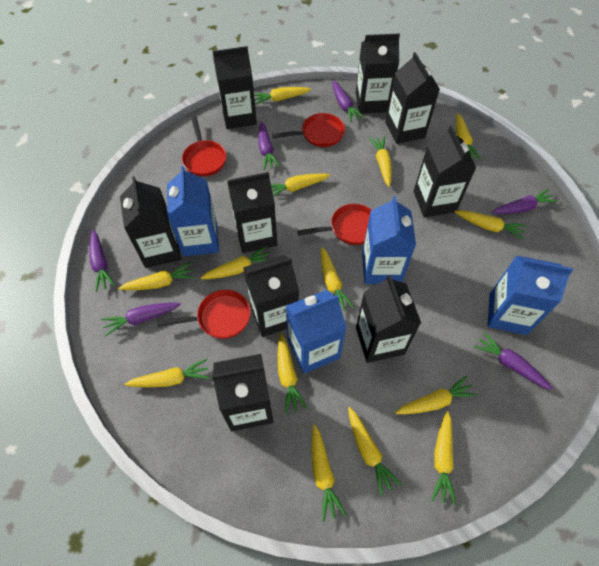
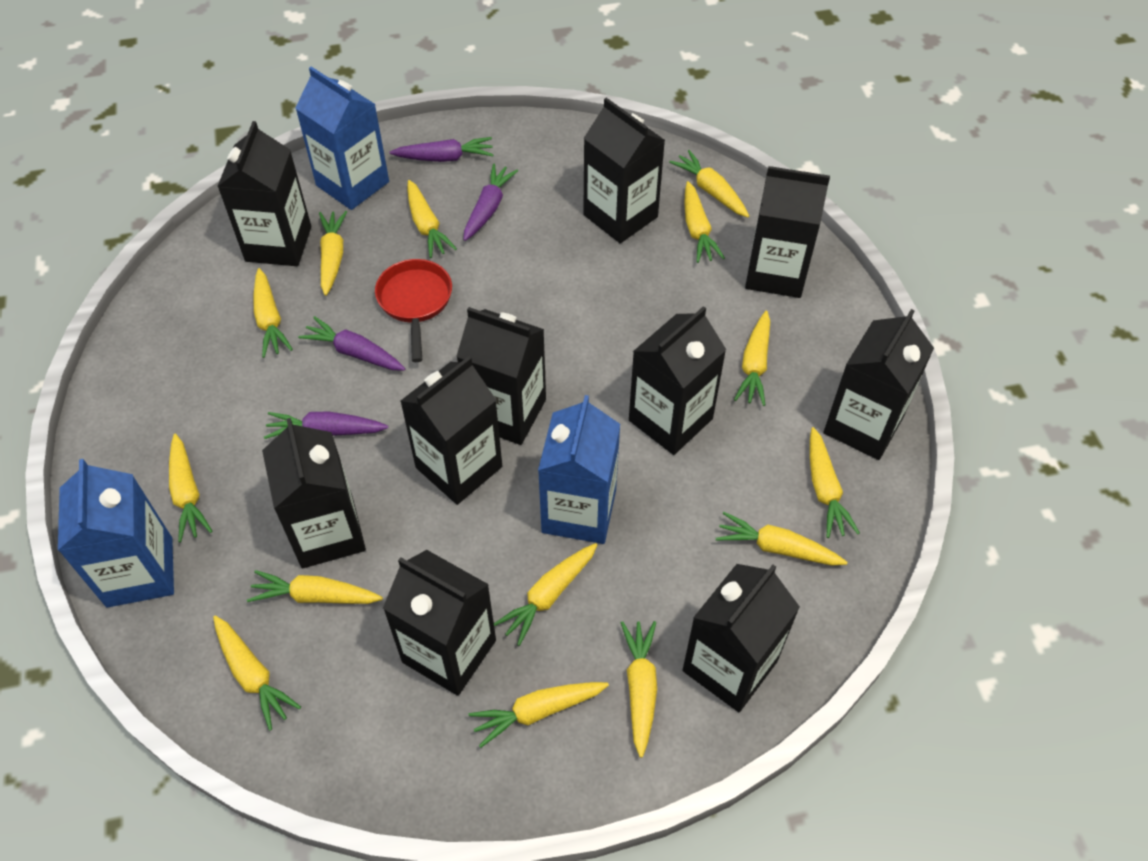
black carton: [120,176,181,268] [212,354,273,431] [213,46,257,129] [227,172,277,253] [243,255,299,337] [356,33,400,114] [356,275,421,363] [385,52,440,144] [414,126,476,217] = 9 -> [217,121,311,266] [262,418,366,568] [383,550,496,696] [400,356,502,505] [456,307,546,445] [583,98,665,243] [629,306,726,455] [683,564,800,712] [745,166,830,298] [823,309,934,460] = 10
blue carton: [167,166,219,257] [286,290,346,374] [362,196,416,284] [488,256,573,335] = 4 -> [58,459,174,608] [296,67,389,210] [538,395,620,544] = 3
purple carrot: [90,230,115,292] [101,303,181,336] [258,122,280,170] [332,81,365,123] [474,332,553,390] [492,189,558,214] = 6 -> [264,412,388,439] [298,316,406,371] [390,137,494,162] [463,164,518,241] = 4
red pan: [157,290,251,339] [182,116,227,177] [272,113,345,147] [297,204,372,245] = 4 -> [375,259,452,362] = 1

